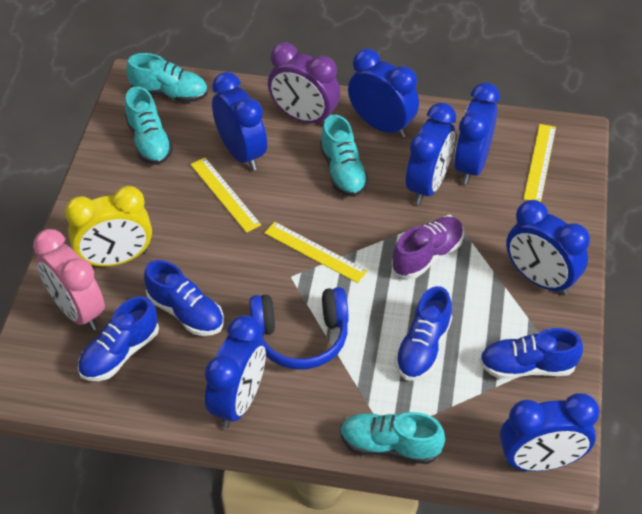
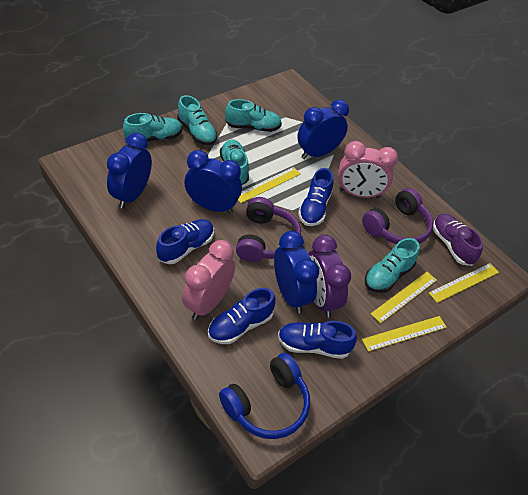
blue clock: [205,315,266,428] [212,72,267,171] [348,49,419,138] [406,103,456,205] [454,82,500,185] [500,393,600,471] [506,200,590,295] = 7 -> [107,133,152,209] [184,150,242,214] [274,231,319,313] [297,100,349,159] = 4
pink clock: [33,229,105,331] = 1 -> [182,240,235,320] [338,141,398,198] = 2
purple headphones: none = 0 -> [236,197,301,262] [362,188,433,244] = 2
turquoise shoe: [125,86,173,165] [126,53,208,103] [320,115,369,197] [340,412,445,464] = 4 -> [123,113,182,142] [177,95,217,145] [220,139,249,185] [225,99,282,132] [365,238,420,293] = 5
yellow clock: [65,186,152,267] = 1 -> none = 0
yellow ruler: [190,158,261,233] [264,222,368,283] [524,124,556,202] = 3 -> [238,167,300,203] [362,316,447,352] [371,272,437,323] [429,263,499,303] = 4

